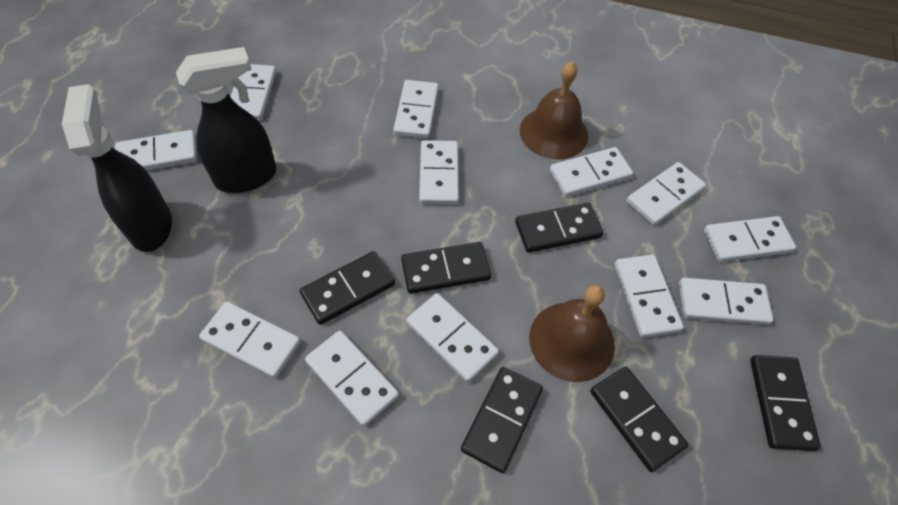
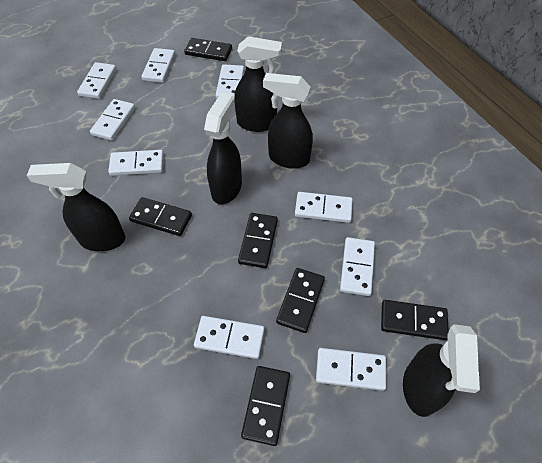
black spray bottle: [62,84,172,252] [176,47,276,193] = 2 -> [27,163,125,251] [204,92,242,204] [234,36,282,132] [263,73,313,169] [403,324,480,417] = 5
brown bell: [520,62,588,159] [529,285,615,382] = 2 -> none = 0
white domino: [115,130,197,171] [199,302,301,378] [230,64,276,120] [305,331,399,426] [393,80,438,139] [406,293,499,382] [419,140,459,205] [550,147,633,197] [615,255,684,337] [626,162,706,225] [679,278,773,325] [704,216,796,262] = 12 -> [77,62,117,99] [90,99,135,140] [108,150,164,176] [141,48,175,83] [194,316,265,359] [216,64,244,99] [295,192,353,223] [316,348,386,391] [340,237,375,296] = 9

